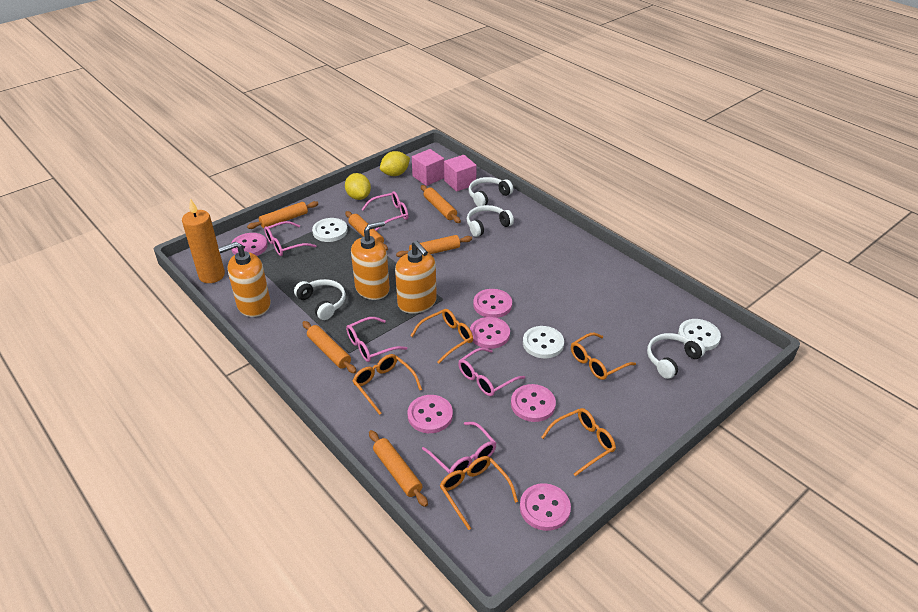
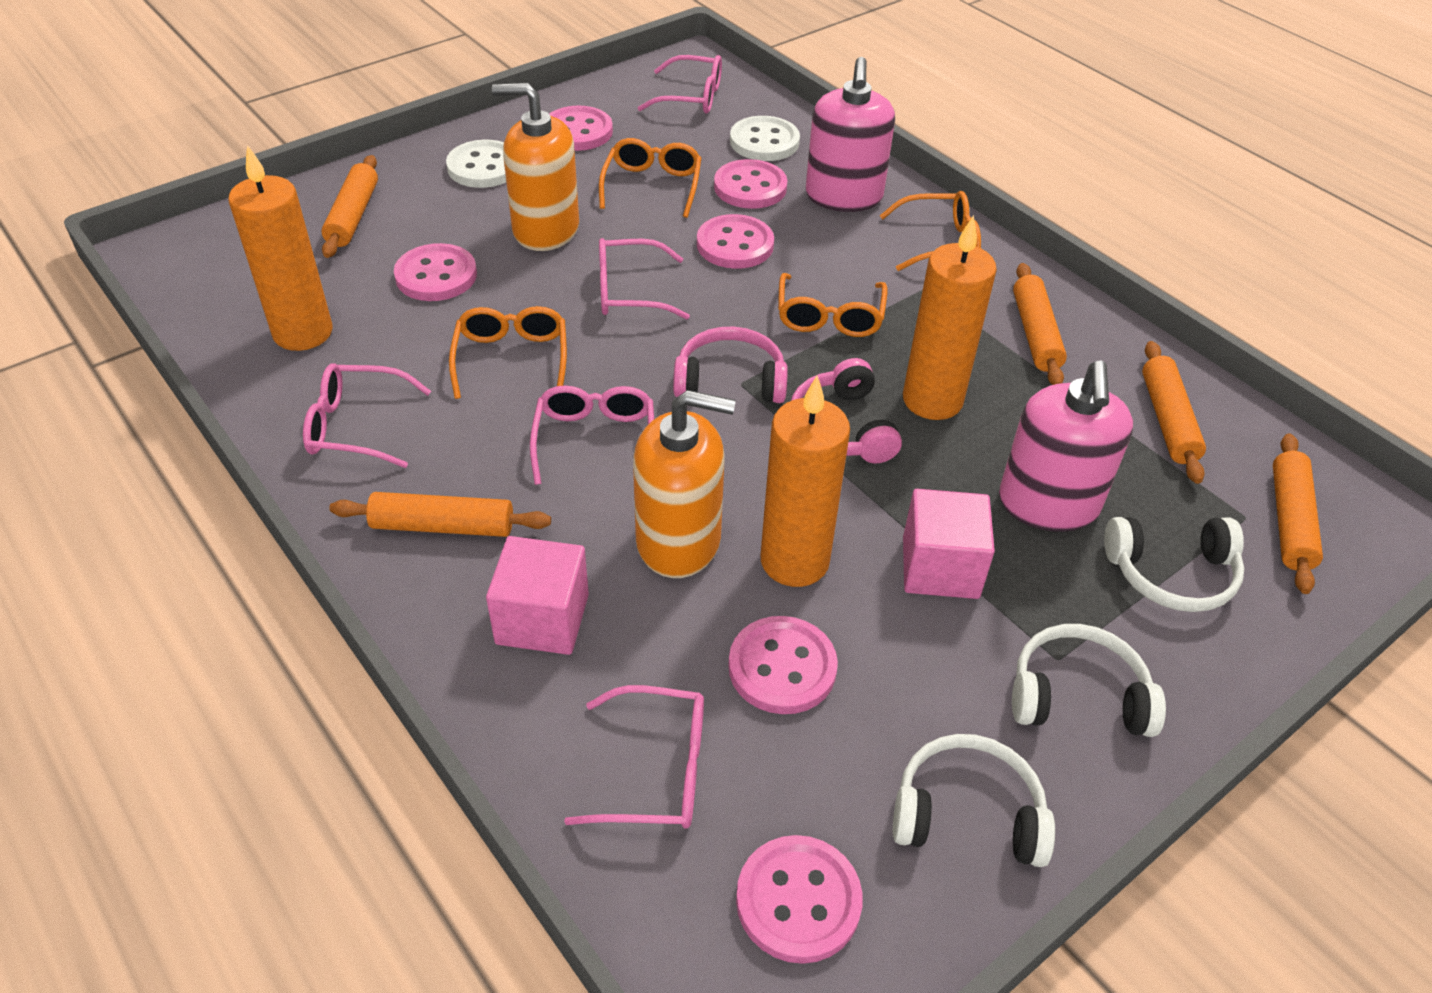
orange candle: [182,198,225,283] = 1 -> [228,145,332,351] [761,376,850,587] [903,215,997,420] = 3
orange glasses: [353,354,422,415] [411,309,473,364] [440,456,518,530] [541,408,616,476] [571,333,636,380] = 5 -> [449,306,567,399] [599,138,701,218] [778,273,888,337] [879,191,981,271] = 4
orange rolling pin: [247,201,318,229] [302,321,357,374] [345,211,388,251] [369,430,428,507] [396,235,472,257] [421,185,461,223] = 6 -> [321,155,378,258] [329,492,551,537] [1013,263,1067,385] [1142,341,1206,484] [1273,434,1323,594] = 5
orange soap dispenser: [218,242,271,317] [351,221,390,300] [395,241,437,314] = 3 -> [492,83,579,251] [633,390,736,578] = 2
pink headphones: none = 0 -> [673,327,788,403] [791,358,902,463] = 2
pink soap dispenser: none = 0 -> [806,57,895,212] [999,361,1133,532] = 2
white button: [312,218,348,242] [523,326,564,358] [678,319,721,351] = 3 -> [446,140,506,188] [730,116,800,161] = 2
white headphones: [294,279,346,320] [467,205,514,237] [469,177,513,206] [647,333,705,379] = 4 -> [893,734,1055,867] [1012,624,1166,737] [1104,517,1244,612] = 3
yellow lemon: [345,173,371,200] [380,151,410,176] = 2 -> none = 0

